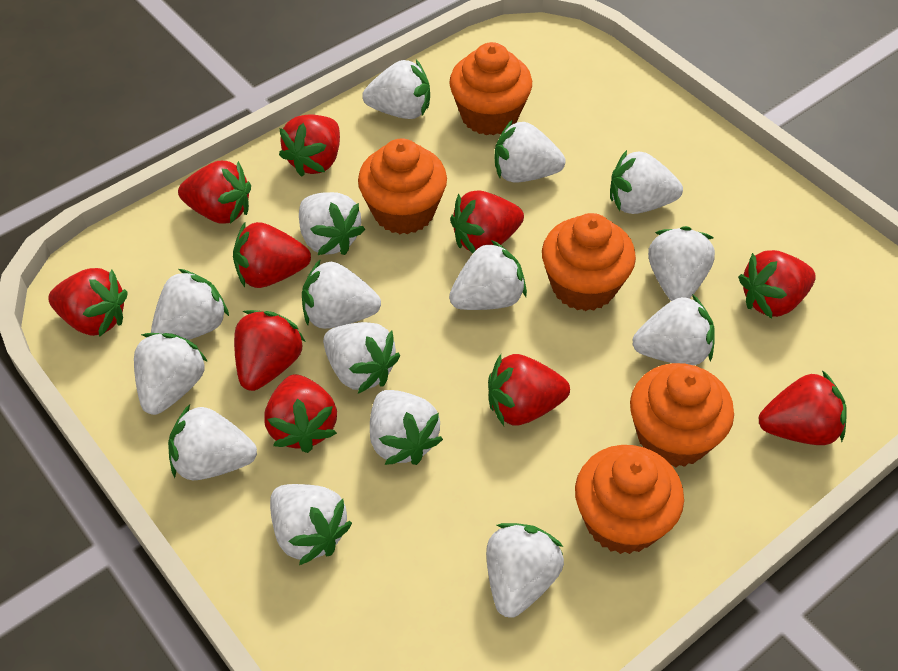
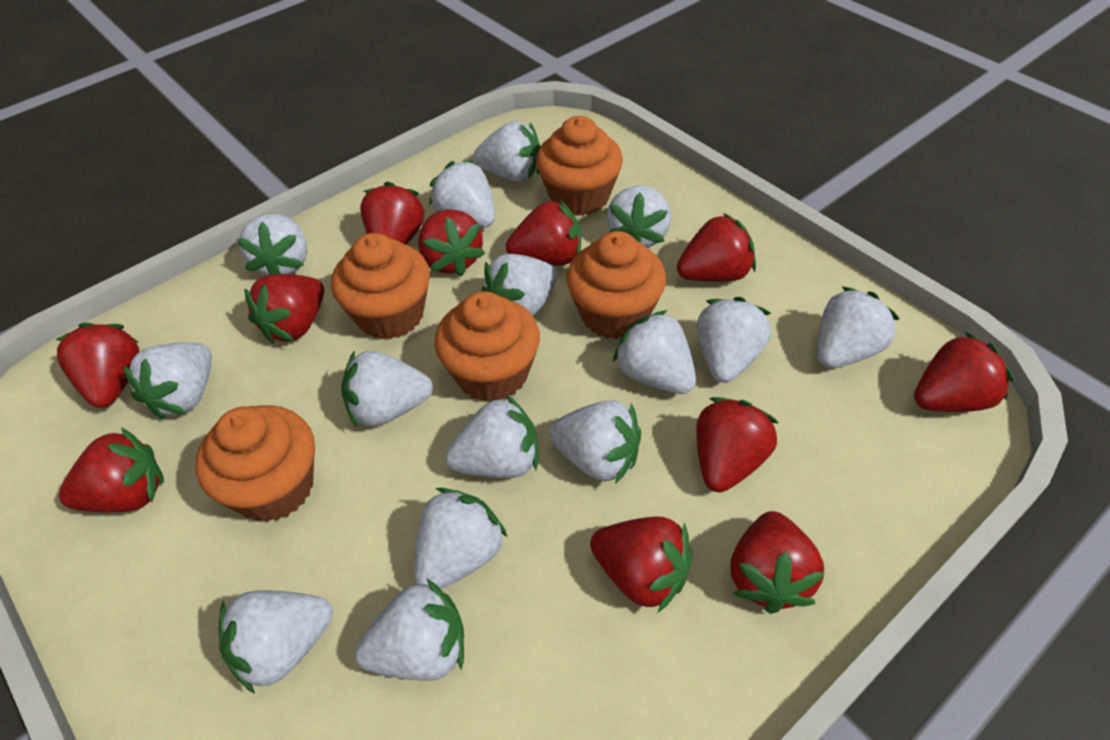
red strawberry: [48,268,128,337] [178,161,251,224] [233,222,311,288] [234,310,306,391] [264,374,337,453] [279,115,340,177] [450,190,524,253] [488,354,570,426] [738,250,816,319] [759,370,847,445] = 10 -> [55,323,139,408] [59,427,164,513] [244,274,324,344] [360,182,425,245] [418,209,485,277] [506,199,581,266] [590,516,693,613] [677,213,756,282] [696,397,779,492] [730,511,824,614] [914,332,1014,412] = 11

